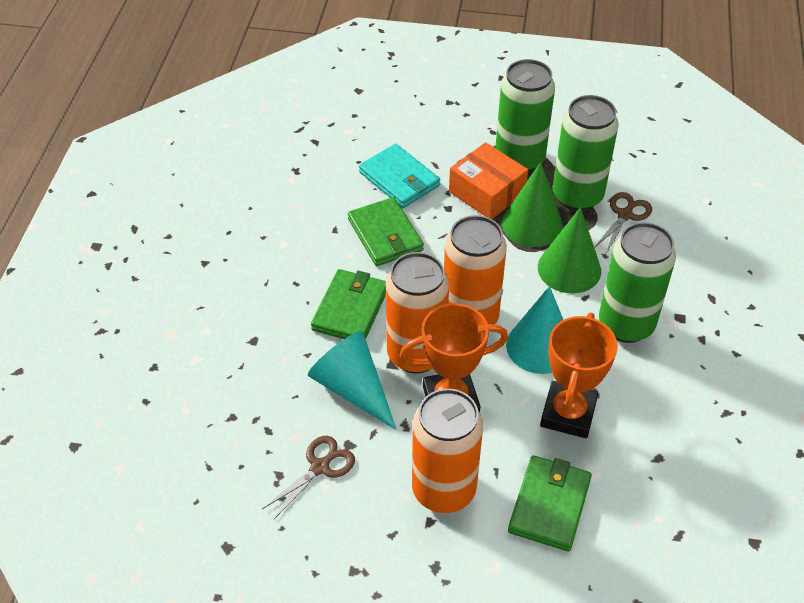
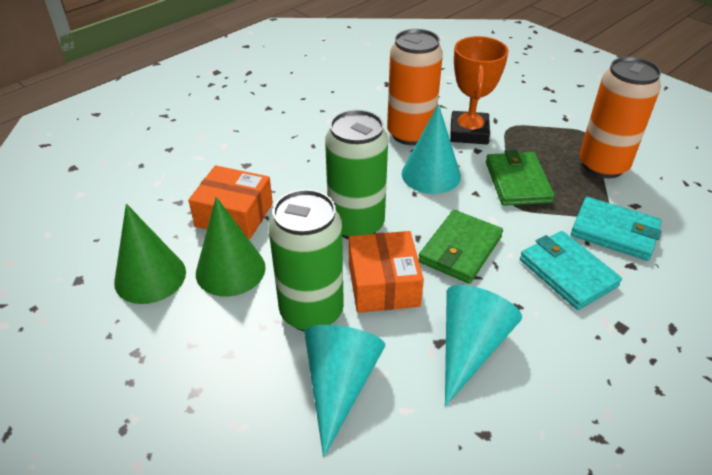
brown scissors: [262,436,355,519] [594,192,652,253] = 2 -> none = 0
green can: [495,59,555,172] [553,95,619,211] [599,222,676,343] = 3 -> [268,189,344,332] [325,110,388,239] = 2
green wallet: [311,269,386,339] [348,197,424,266] [508,455,592,551] = 3 -> [418,210,503,284] [486,150,555,206] = 2
orange box: [449,142,528,219] = 1 -> [188,165,273,239] [348,231,424,313] = 2
orange can: [386,252,449,373] [412,389,483,513] [444,215,507,325] = 3 -> [387,29,443,145] [579,57,661,178] = 2
orange trophy: [400,303,508,412] [540,312,618,438] = 2 -> [450,36,509,144] = 1
turquoise cone: [308,331,397,430] [506,286,563,374] = 2 -> [304,325,385,457] [402,104,461,194] [445,285,522,406] = 3
turquoise wallet: [359,144,440,208] = 1 -> [520,231,622,310] [571,197,662,261] = 2

